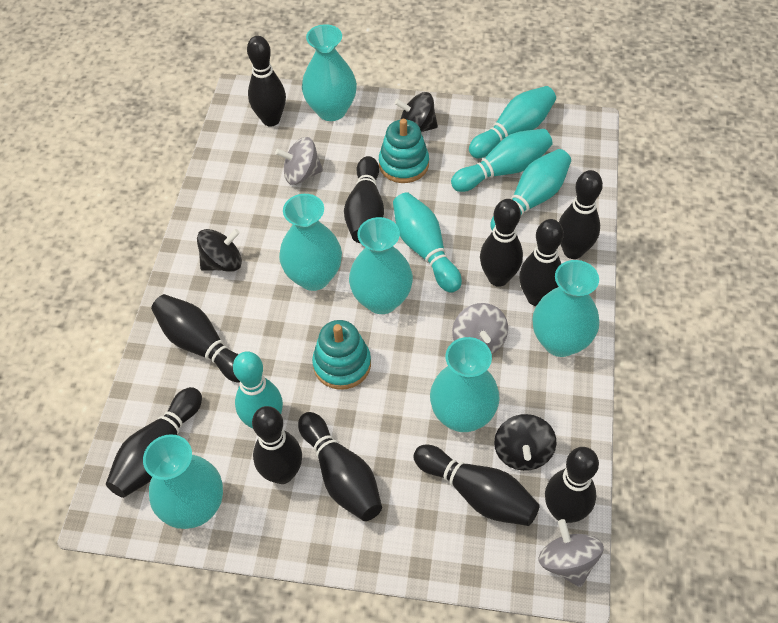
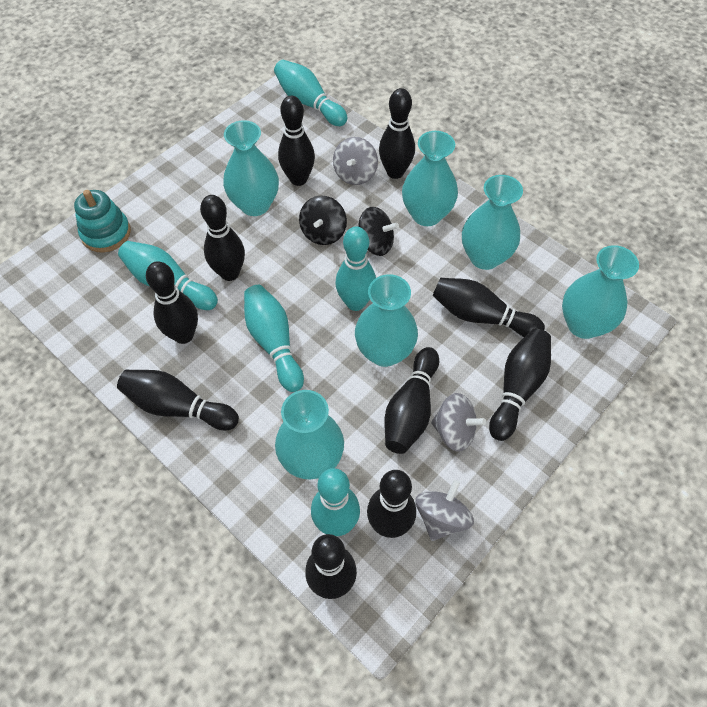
black bowling pin: [106,387,202,498] [151,294,240,383] [247,36,286,127] [252,406,302,484] [298,412,382,521] [344,156,384,243] [413,445,540,526] [480,199,523,287] [519,219,564,306] [545,447,599,523] [559,170,603,259] = 11 -> [117,370,239,430] [146,261,198,344] [200,195,245,281] [278,96,315,186] [305,534,357,599] [367,470,416,538] [379,88,415,179] [385,347,439,454] [432,278,545,337] [489,328,551,441] = 10
black spinning top: [197,229,242,272] [395,92,438,132] [494,414,556,471] = 3 -> [299,196,347,245] [358,207,399,256] = 2
turquoise stacking toy: [312,320,371,390] [379,119,429,183] = 2 -> [74,190,131,252] = 1

